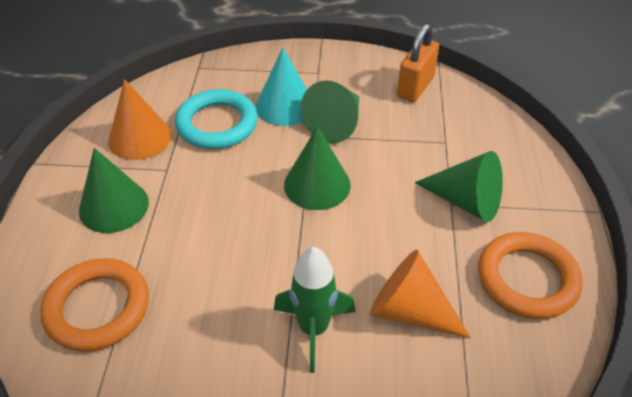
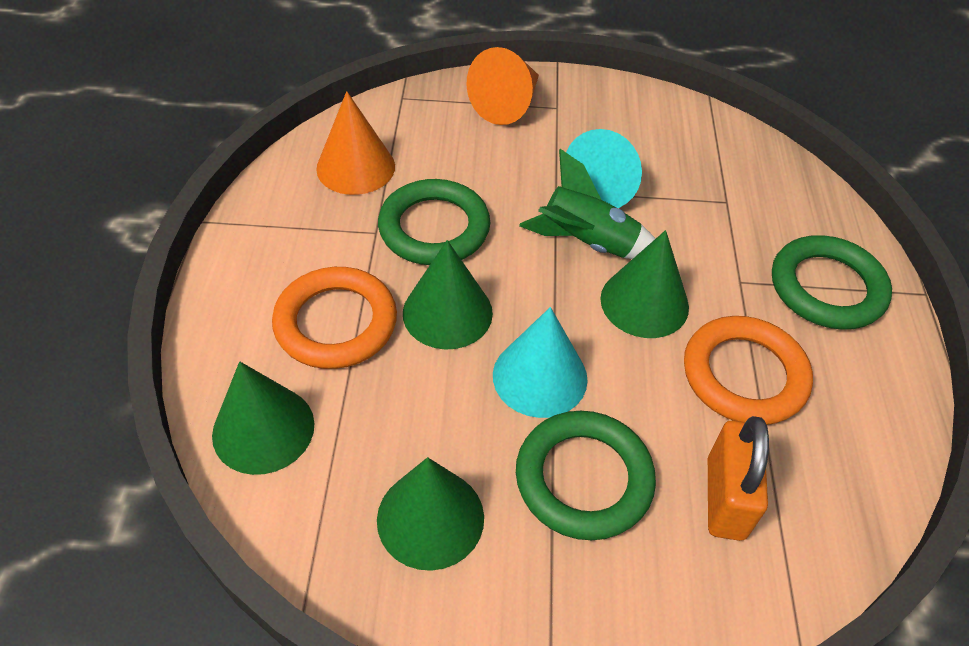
green ring: none = 0 -> [378,179,490,265] [516,411,656,540] [772,235,892,330] = 3
turquoise cone: [256,48,307,126] = 1 -> [493,307,588,418] [566,129,642,208] = 2
turquoise ring: [175,89,258,149] = 1 -> none = 0

